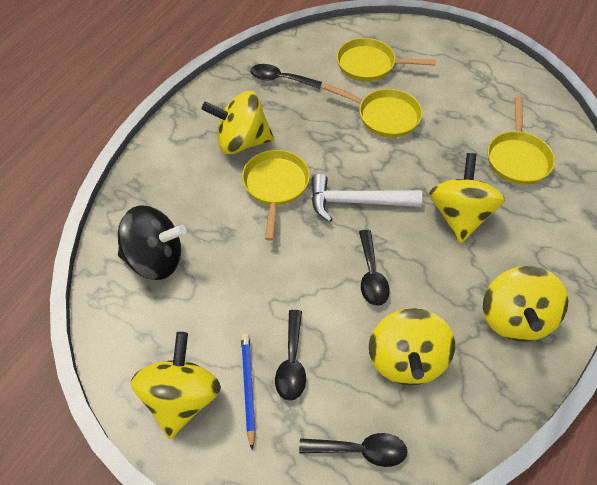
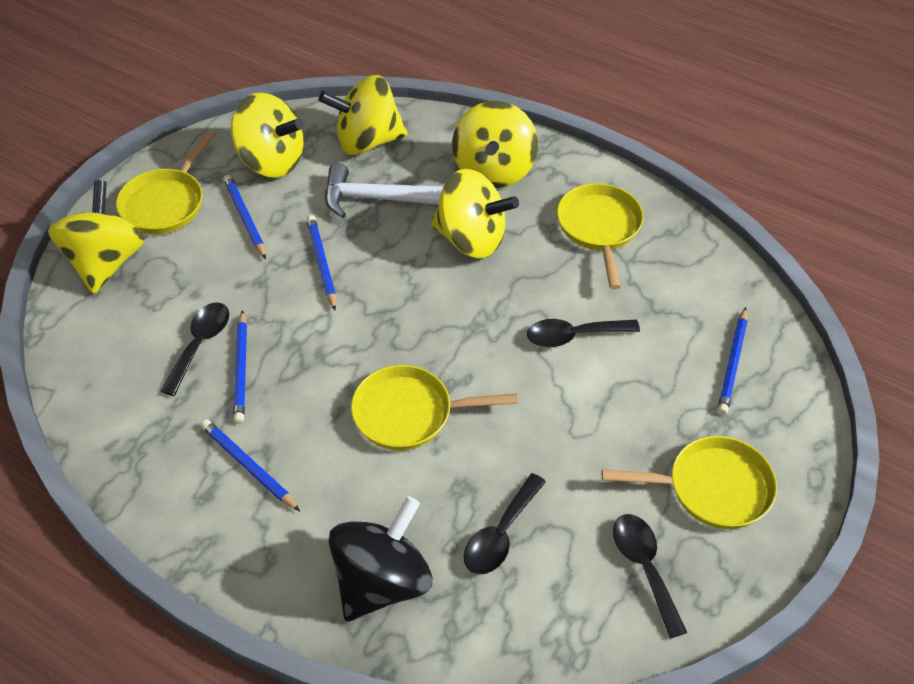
blue pencil: [241,333,256,450] = 1 -> [201,419,300,511] [223,175,266,259] [233,310,247,424] [306,215,336,310] [717,307,747,415] = 5

